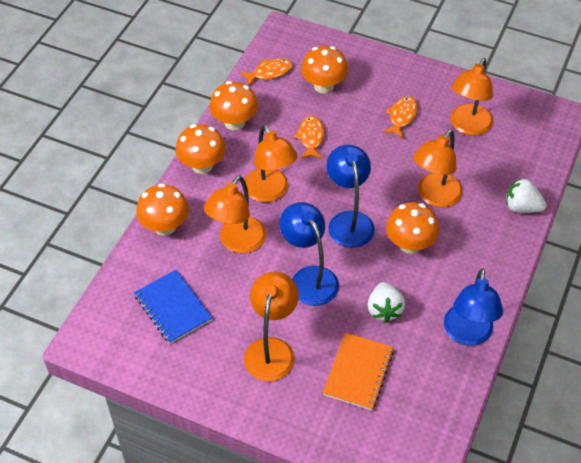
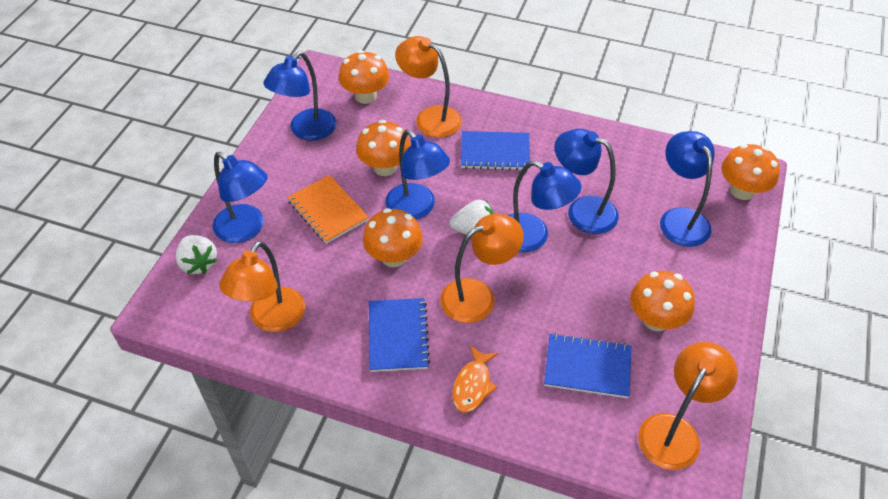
blue lamp: [279,202,339,306] [326,145,375,248] [444,268,503,346] = 3 -> [213,152,268,243] [263,51,336,141] [385,130,450,219] [508,161,582,252] [555,129,619,234] [660,131,715,247] = 6
blue notebook: [134,270,212,344] = 1 -> [369,298,430,372] [461,131,530,170] [544,333,631,398] = 3
orange fish: [240,58,293,86] [293,115,324,159] [383,96,418,139] = 3 -> [452,346,498,413] = 1
orange lamp: [204,176,266,253] [244,271,299,382] [245,124,298,202] [413,130,463,208] [451,58,493,136] = 5 -> [219,241,305,332] [395,36,462,138] [440,214,524,323] [638,342,738,470] = 4

